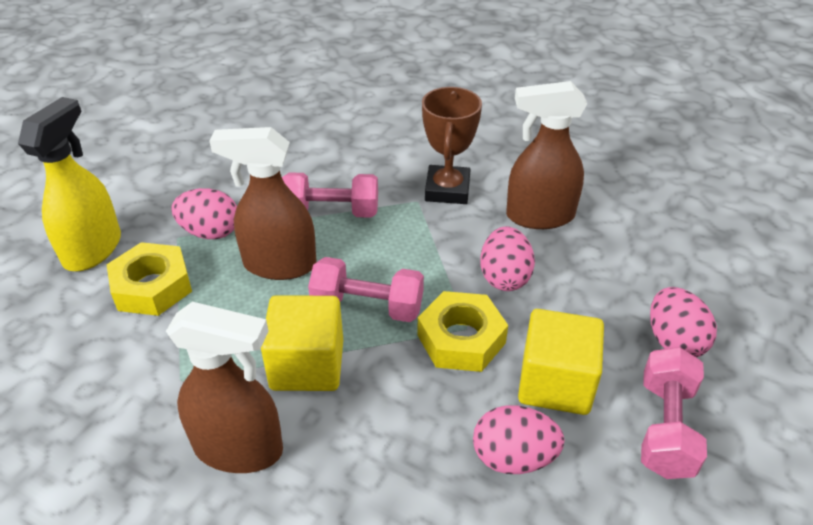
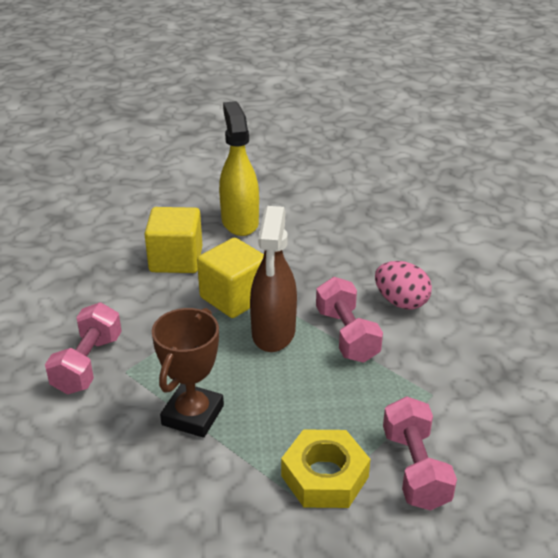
brown spray bottle: [166,302,283,473] [209,127,316,280] [506,81,587,229] = 3 -> [250,206,297,352] = 1
pink egg: [171,188,237,239] [473,405,565,474] [480,226,535,291] [650,287,717,357] = 4 -> [375,261,432,309] = 1
yellow nut: [106,242,192,316] [417,291,508,372] = 2 -> [281,430,370,508] = 1

